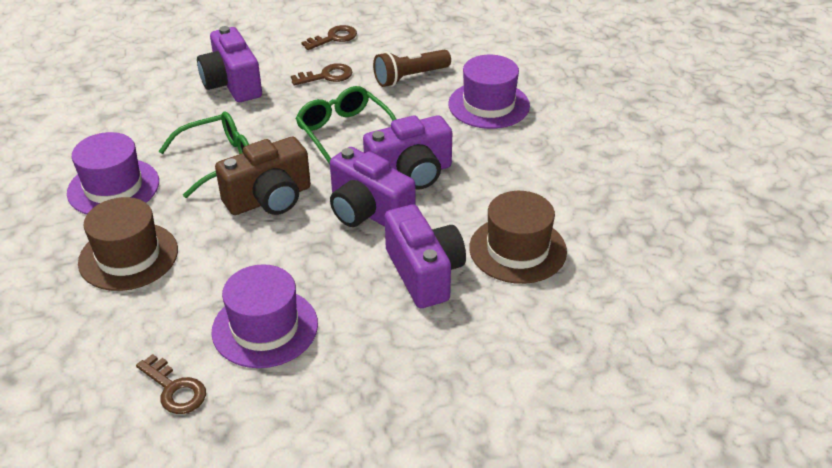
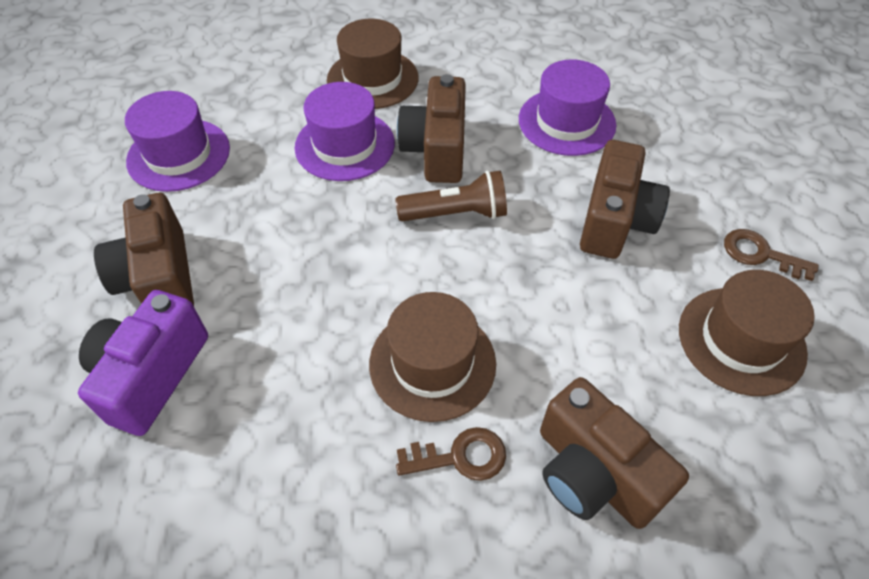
brown camera: [215,137,311,215] = 1 -> [94,193,194,306] [397,74,466,183] [540,377,689,529] [580,140,670,259] = 4
brown hat: [78,197,178,291] [469,191,567,284] = 2 -> [327,19,418,109] [369,292,496,422] [679,270,815,396] = 3
brown key: [136,354,206,414] [291,63,352,86] [301,25,357,50] = 3 -> [396,427,506,481] [724,229,819,281] = 2
green glasses: [159,111,249,198] [296,86,397,164] = 2 -> none = 0
purple camera: [197,26,262,102] [330,147,416,227] [363,115,452,190] [385,205,466,308] = 4 -> [78,290,208,436] = 1

